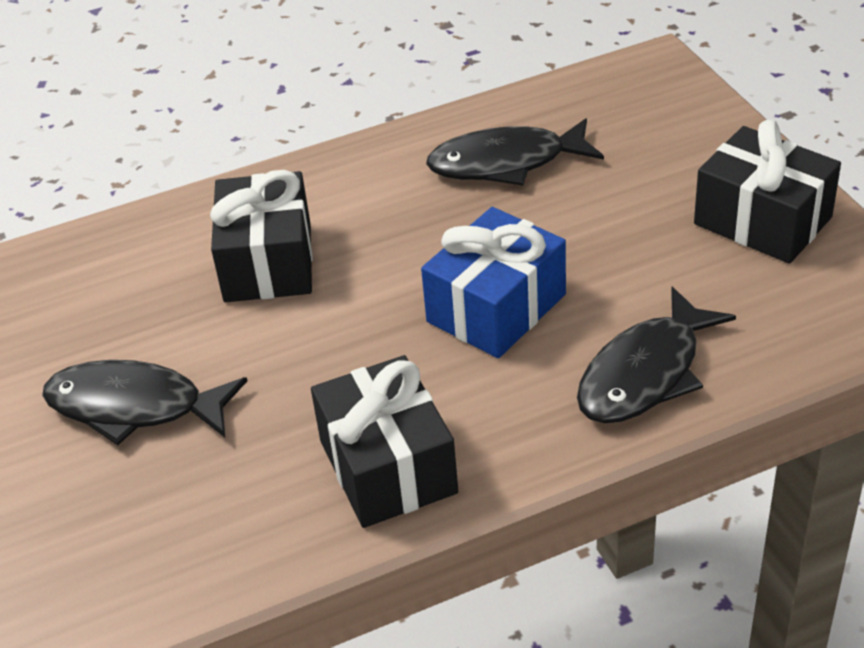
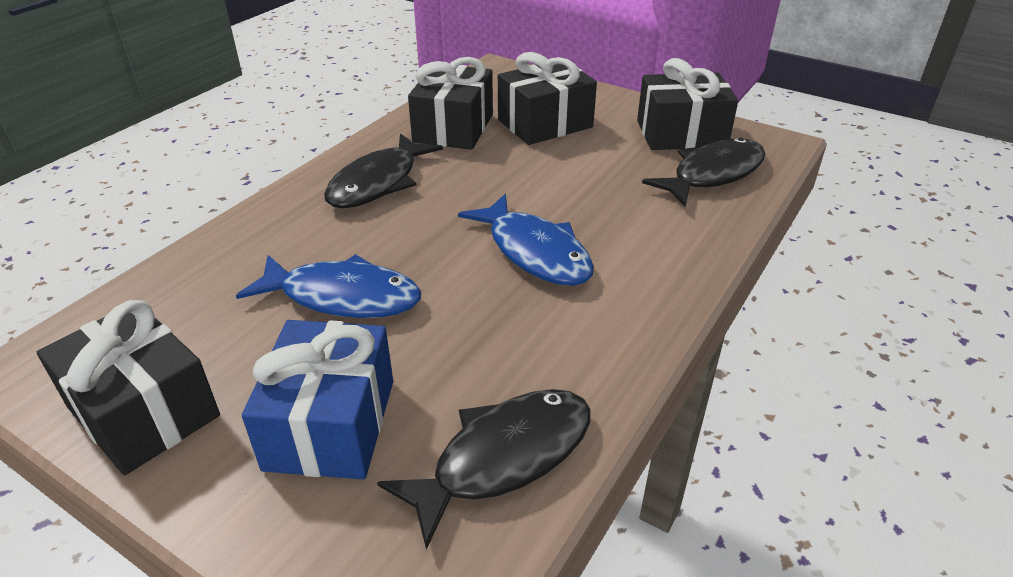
black gift: [210,170,313,302] [311,355,458,528] [694,120,841,264] = 3 -> [37,300,220,475] [408,57,493,150] [498,52,597,145] [637,58,738,150] = 4
blue fish: none = 0 -> [236,254,421,318] [458,194,594,286] = 2

